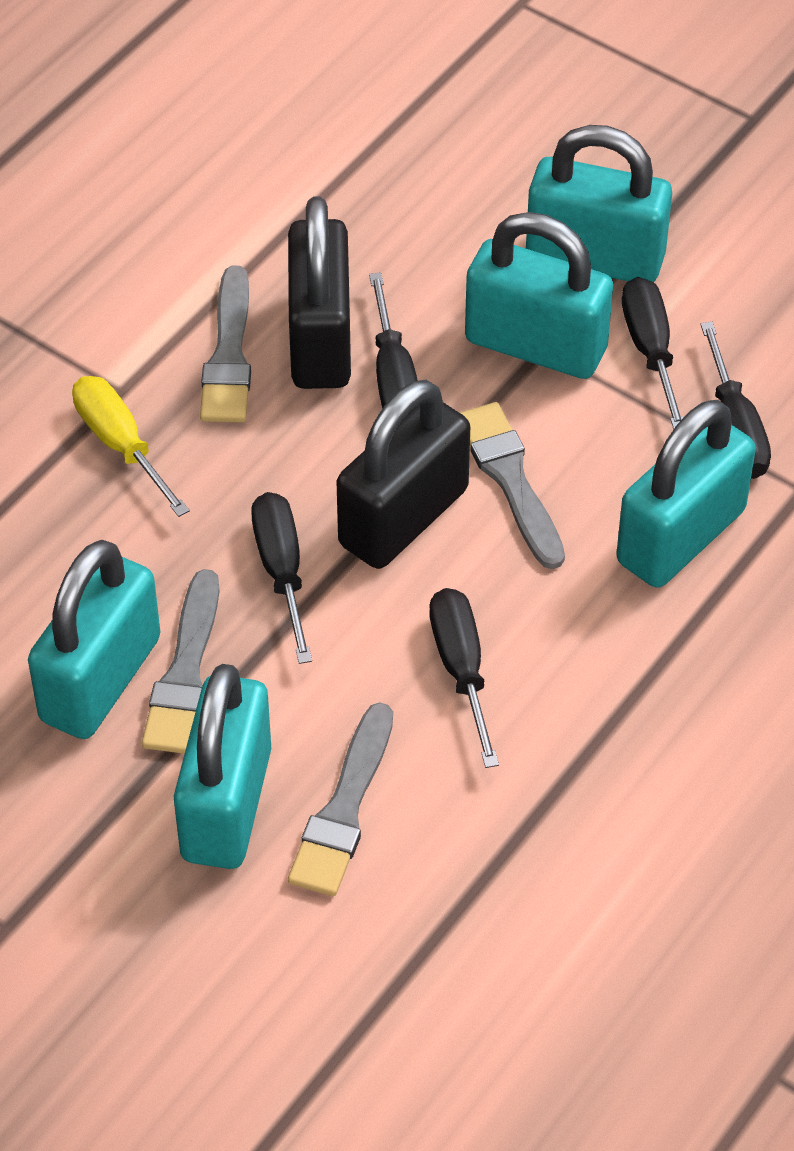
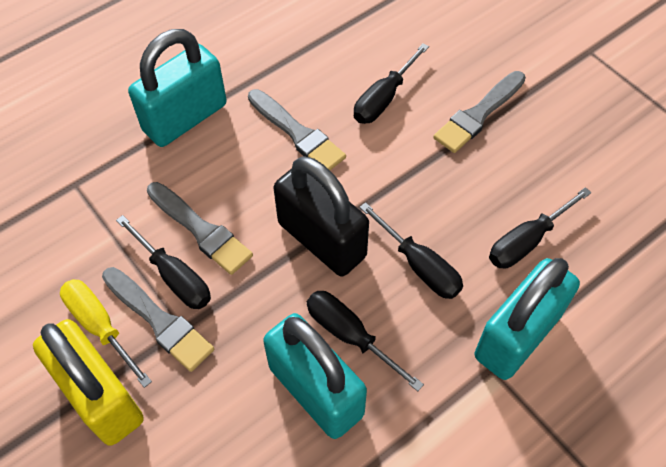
black padlock: [288,196,351,389] [337,380,470,569] = 2 -> [274,157,369,276] = 1
turquoise padlock: [28,540,160,739] [174,664,271,869] [465,212,613,379] [526,125,672,282] [616,400,756,588] = 5 -> [128,29,227,147] [263,313,367,439] [474,258,580,380] = 3
yellow padlock: none = 0 -> [33,319,144,446] = 1

